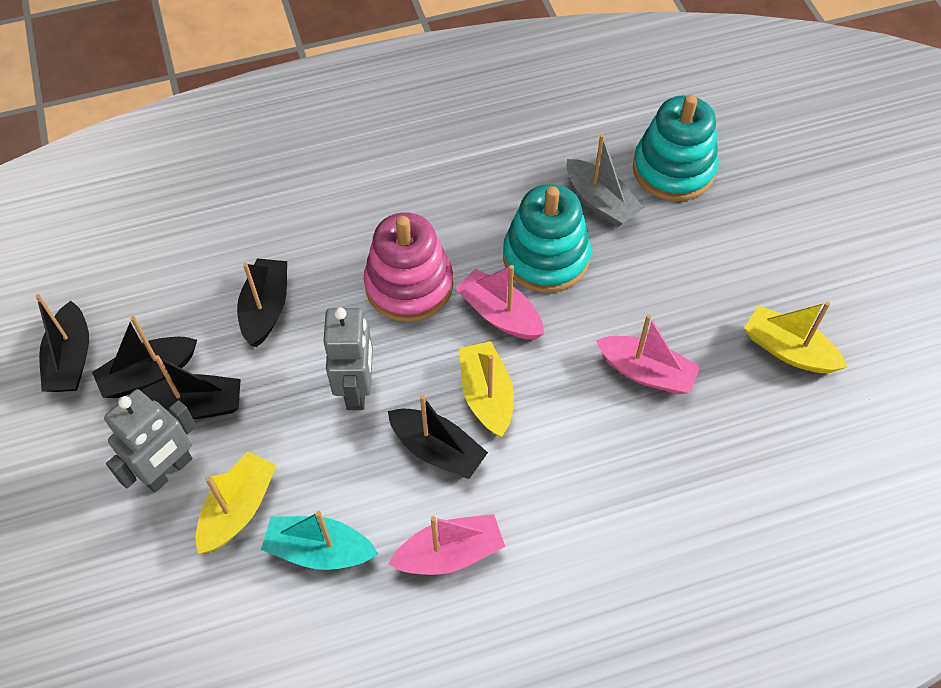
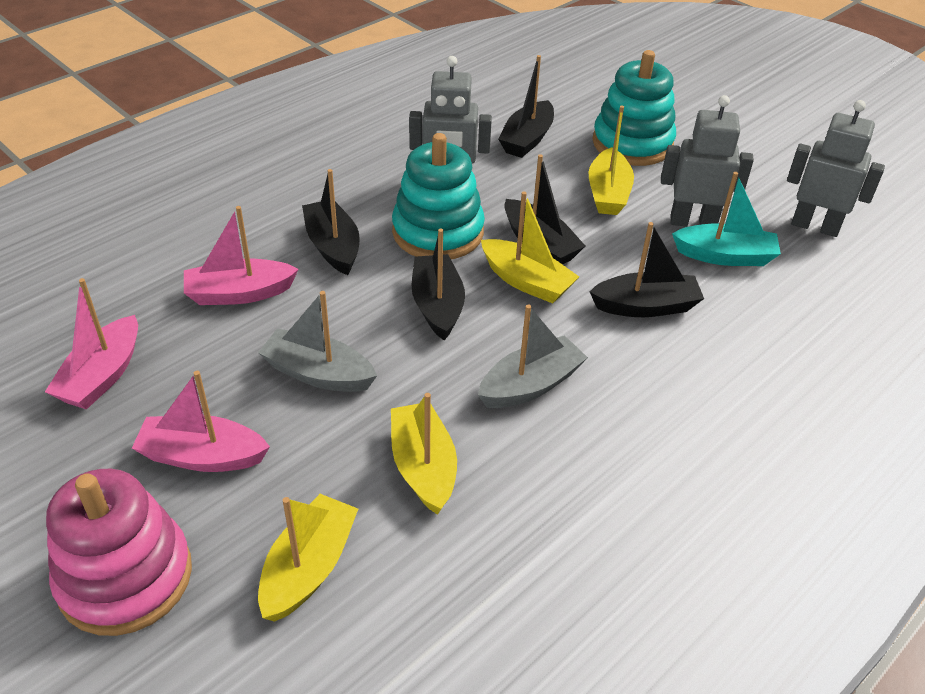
grey boat: [567,134,644,227] = 1 -> [258,291,377,392] [478,305,588,408] = 2
grey robot: [104,389,196,493] [323,307,373,410] = 2 -> [409,56,492,164] [661,95,754,226] [787,100,885,237] = 3
yellow boat: [195,452,276,554] [459,341,514,437] [744,302,847,373] = 3 -> [258,494,358,622] [391,393,457,515] [481,192,579,304] [589,105,634,215] = 4

